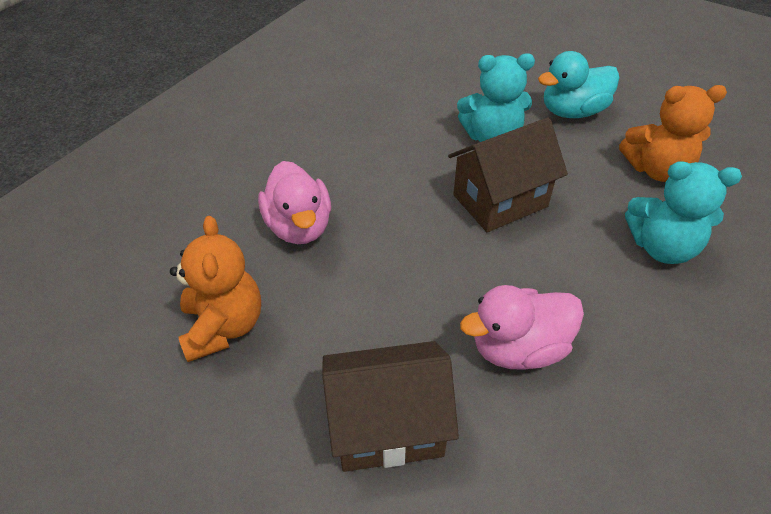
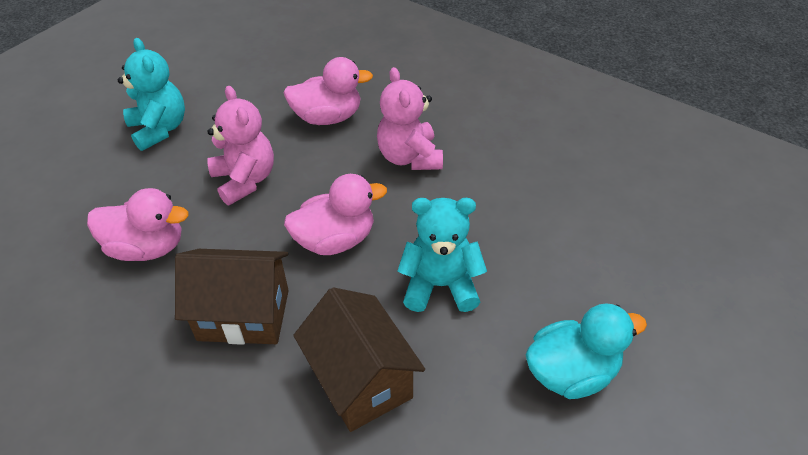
orange teddy bear: [170,216,261,362] [619,85,727,182] = 2 -> none = 0
pink duck: [258,161,331,244] [460,285,584,370] = 2 -> [87,188,188,261] [284,57,373,125] [284,174,387,255] = 3
pink teddy bear: none = 0 -> [207,86,274,205] [377,67,443,170] = 2

